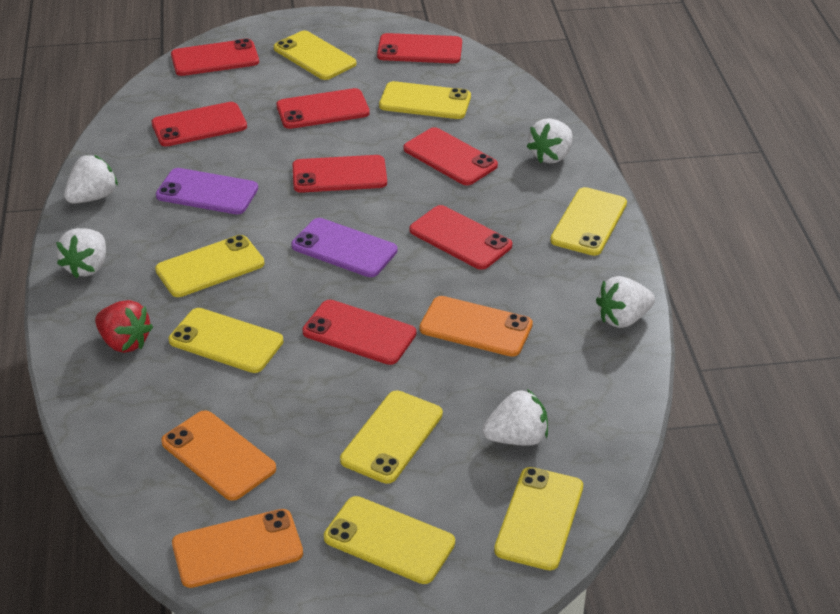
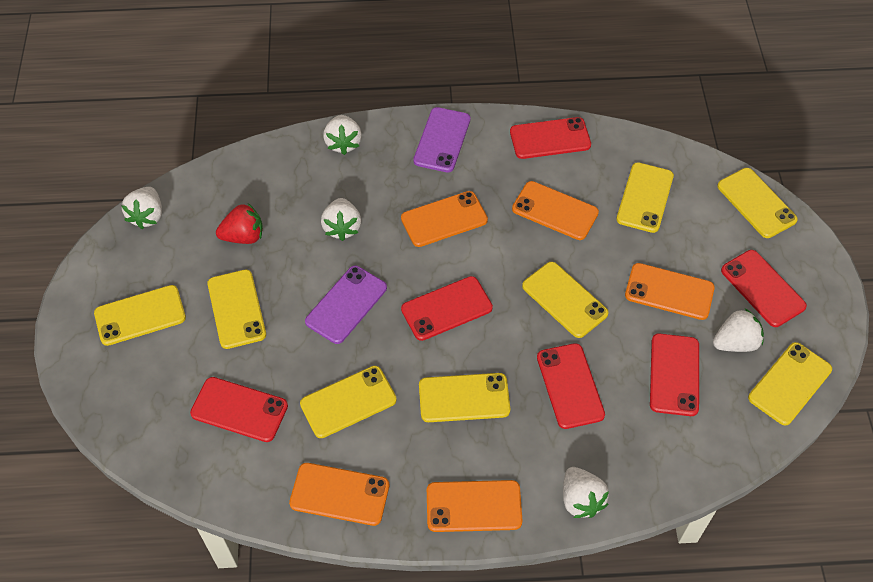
orange phone: [161,410,276,501] [172,509,303,588] [419,296,533,357] = 3 -> [289,463,389,526] [401,191,488,247] [427,480,522,532] [512,181,599,240] [625,263,715,320] = 5
red phone: [152,102,247,146] [171,39,259,76] [277,88,370,129] [292,155,387,193] [302,300,416,365] [377,33,462,63] [404,127,498,185] [410,205,512,270] = 8 -> [190,377,288,442] [401,276,493,341] [510,117,591,159] [537,343,605,429] [650,333,699,416] [721,250,807,327] = 6

